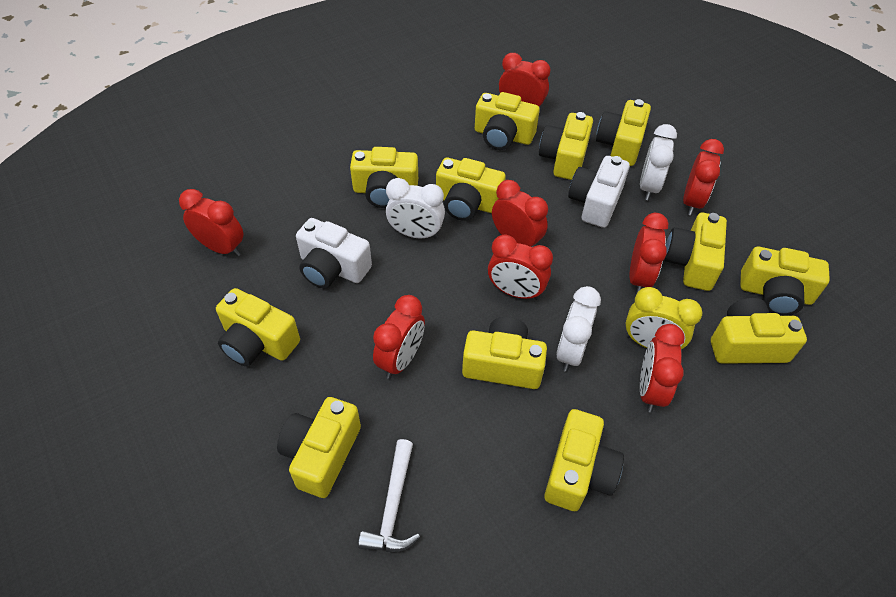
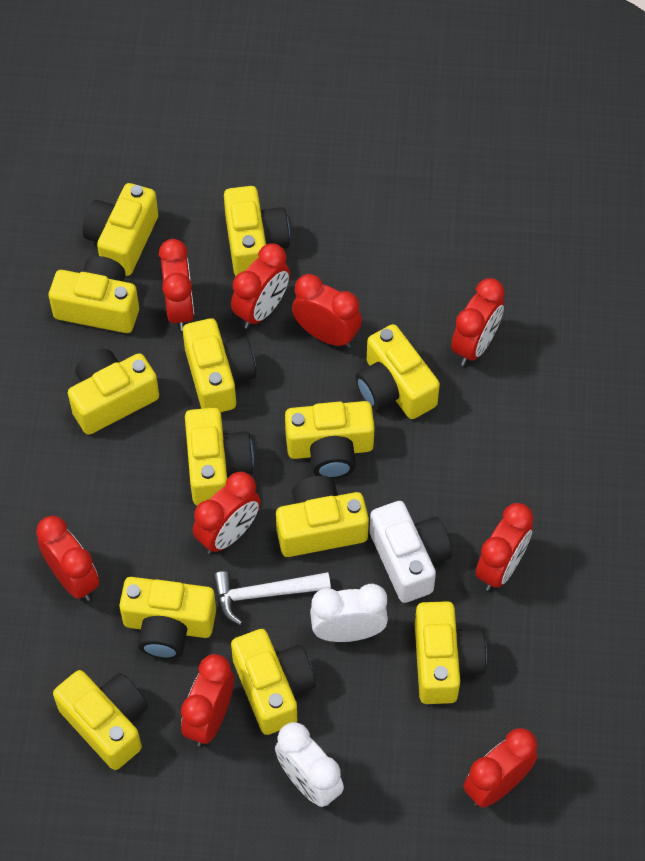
red clock: [179,189,243,257] [373,295,425,379] [488,235,553,300] [492,180,548,247] [499,53,550,113] [629,213,668,294] [640,324,684,412] [683,139,724,216] = 8 -> [36,516,99,601] [159,239,194,331] [181,654,234,746] [193,472,261,554] [231,244,290,329] [292,274,362,348] [451,278,505,366] [463,728,538,808] [476,503,534,591] = 9
white camera: [296,218,372,288] [568,156,630,228] = 2 -> [370,501,452,603] = 1
white clock: [386,178,445,239] [556,286,601,372] [640,124,677,200] = 3 -> [275,722,344,807] [310,584,388,642] = 2
yellow camera: [216,288,300,366] [277,397,361,498] [350,147,418,208] [436,158,506,221] [462,317,547,389] [475,92,540,150] [539,112,593,180] [545,409,624,511] [596,99,651,166] [664,213,727,291] [711,298,807,364] [740,247,830,316] = 12 -> [49,256,139,333] [53,670,148,770] [68,349,159,435] [82,183,158,276] [119,577,216,659] [183,318,256,412] [185,408,254,506] [224,186,290,276] [231,629,316,735] [276,476,369,557] [285,401,375,479] [355,324,440,419] [415,601,487,704] = 13
yellow clock: [626,287,702,349] = 1 -> none = 0

